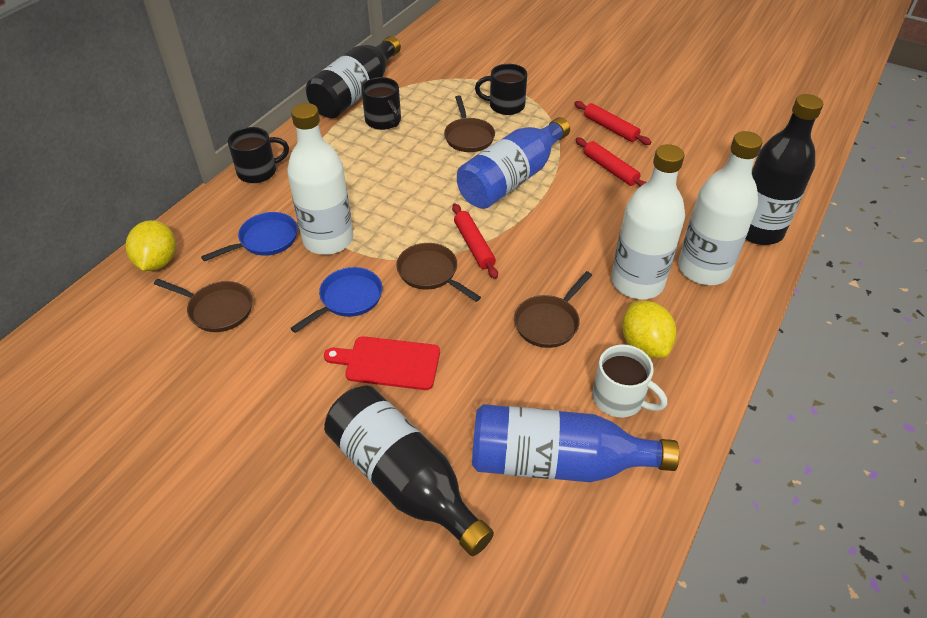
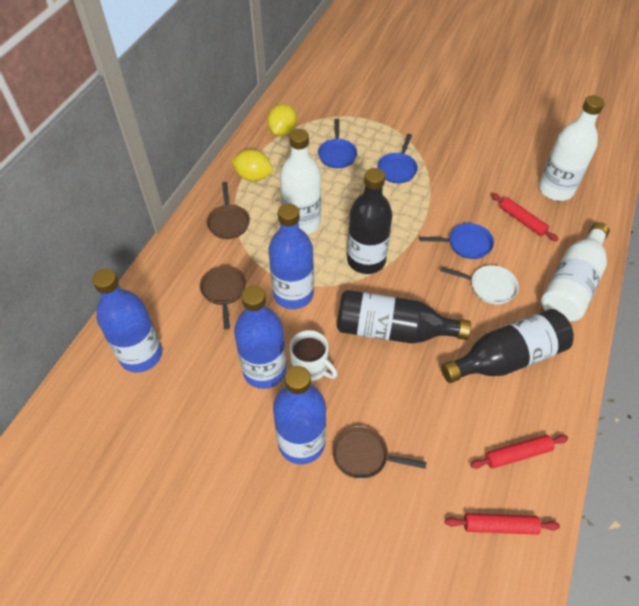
black mug: [228,127,289,183] [361,77,401,130] [475,64,527,115] = 3 -> none = 0
blue bottle: [457,117,570,209] [472,404,680,482] = 2 -> [92,269,162,373] [234,286,287,389] [269,204,314,309] [273,366,326,465] = 4
blue pan: [201,212,298,261] [290,267,382,333] = 2 -> [318,119,357,168] [377,134,418,183] [420,223,494,259] = 3
brown pan: [154,279,252,332] [396,243,481,302] [444,96,495,152] [514,271,592,348] = 4 -> [200,266,246,329] [207,182,250,239] [332,426,427,479] = 3
red cutting board: [324,336,440,390] = 1 -> none = 0
white pan: none = 0 -> [441,265,519,305] = 1

